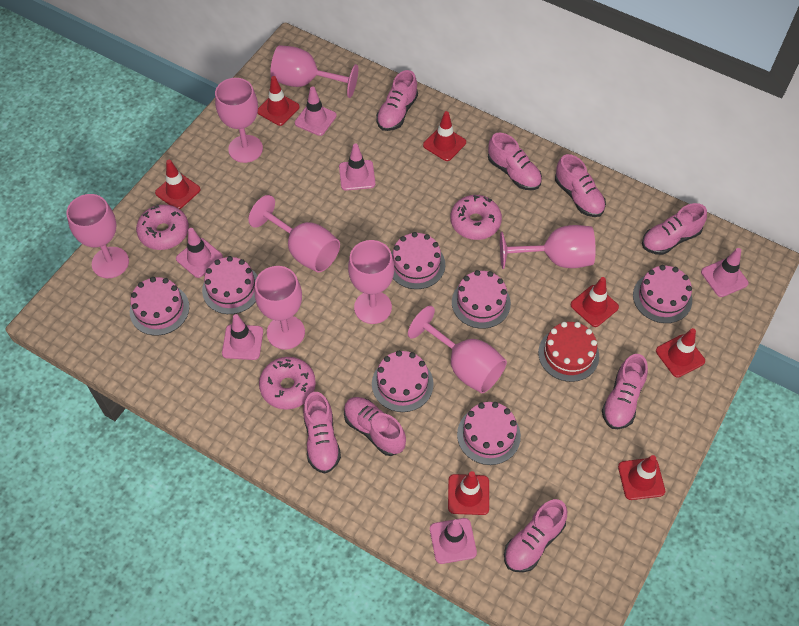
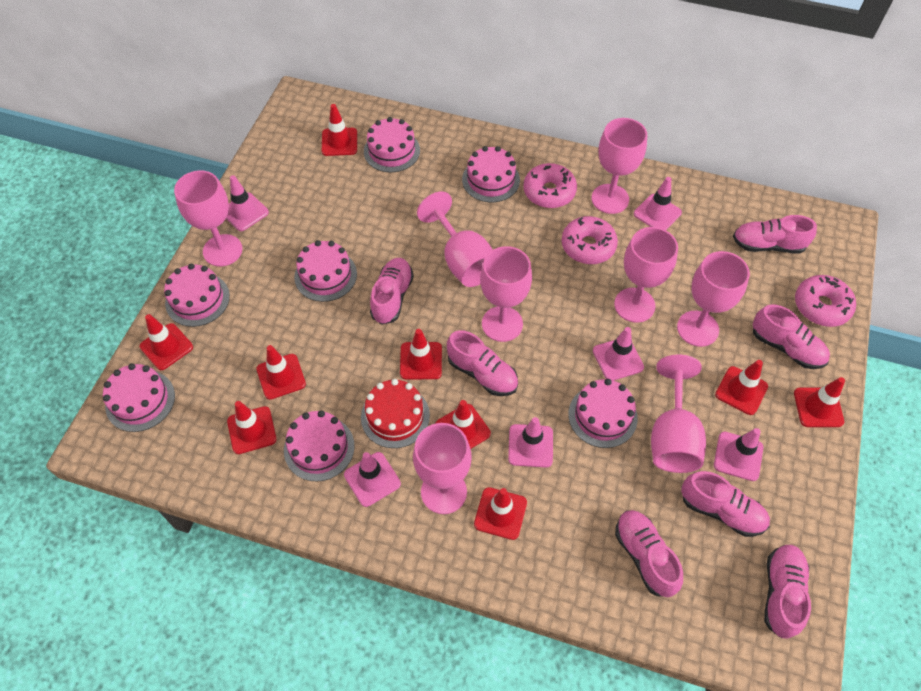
pink shoe: [303,392,341,474] [344,397,406,456] [376,70,418,131] [488,133,542,190] [504,499,567,572] [555,154,606,217] [602,354,648,429] [642,203,707,255] = 8 -> [370,258,414,325] [447,330,518,396] [615,510,683,597] [681,471,770,537] [733,215,817,253] [753,304,830,369] [764,545,811,638] = 7
red traffic cone: [155,160,201,209] [258,76,300,126] [423,111,466,161] [448,471,489,515] [571,277,619,327] [618,455,665,500] [656,328,705,378] = 7 -> [139,314,193,370] [227,401,276,454] [256,345,306,400] [322,104,357,156] [400,329,442,379] [436,400,491,449] [474,487,527,540] [715,360,768,415] [794,377,845,427] = 9

